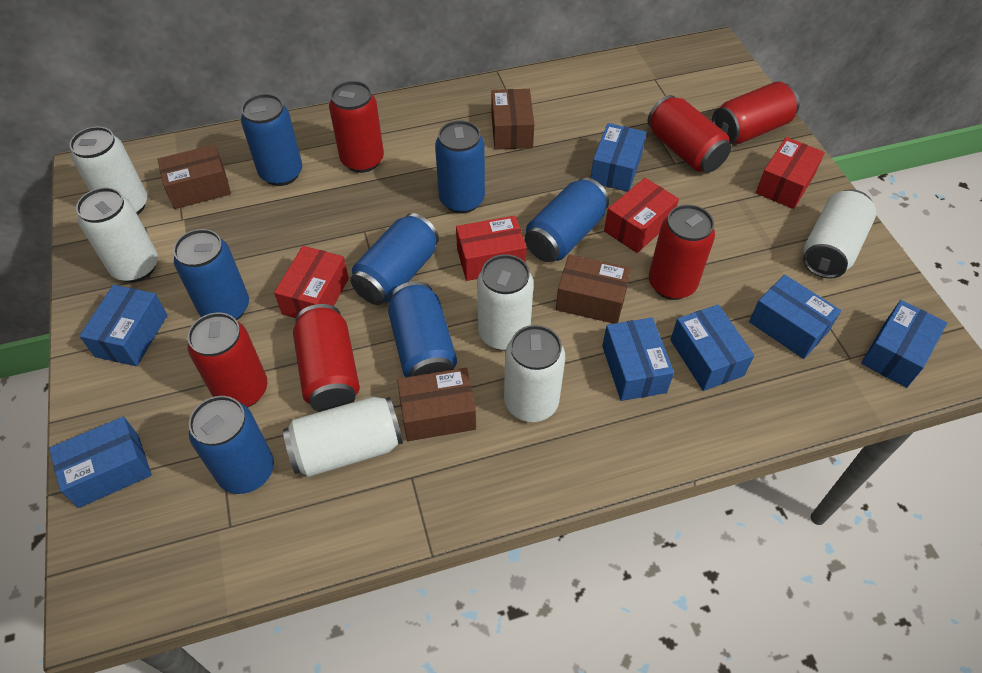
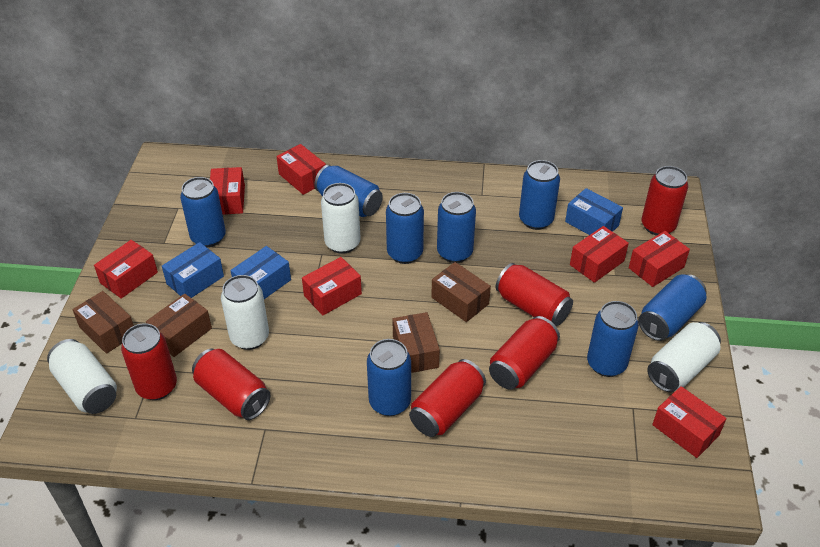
blue box: [49,416,152,508] [79,285,167,366] [591,123,646,192] [602,317,674,401] [670,304,754,391] [749,274,841,359] [861,300,947,388] = 7 -> [162,242,224,298] [230,246,291,299] [565,188,623,235] = 3
blue can: [173,229,249,320] [189,396,274,494] [241,94,302,186] [350,213,439,305] [388,281,457,377] [435,120,485,214] [525,177,609,262] = 7 -> [180,177,226,247] [314,165,383,217] [367,339,411,416] [386,193,424,264] [437,192,476,263] [519,160,560,230] [587,301,639,377] [638,274,706,341] = 8
red box: [274,246,349,318] [456,216,527,281] [604,178,679,253] [756,137,825,209] = 4 -> [94,240,158,299] [210,167,245,215] [276,144,326,195] [302,257,362,315] [570,226,629,283] [629,231,690,287] [652,386,727,458] = 7
white can: [70,126,147,215] [76,187,158,282] [283,397,403,477] [477,254,533,351] [504,325,565,422] [803,189,876,279] = 6 -> [47,339,117,414] [221,275,269,350] [321,183,361,254] [647,322,721,392] = 4

